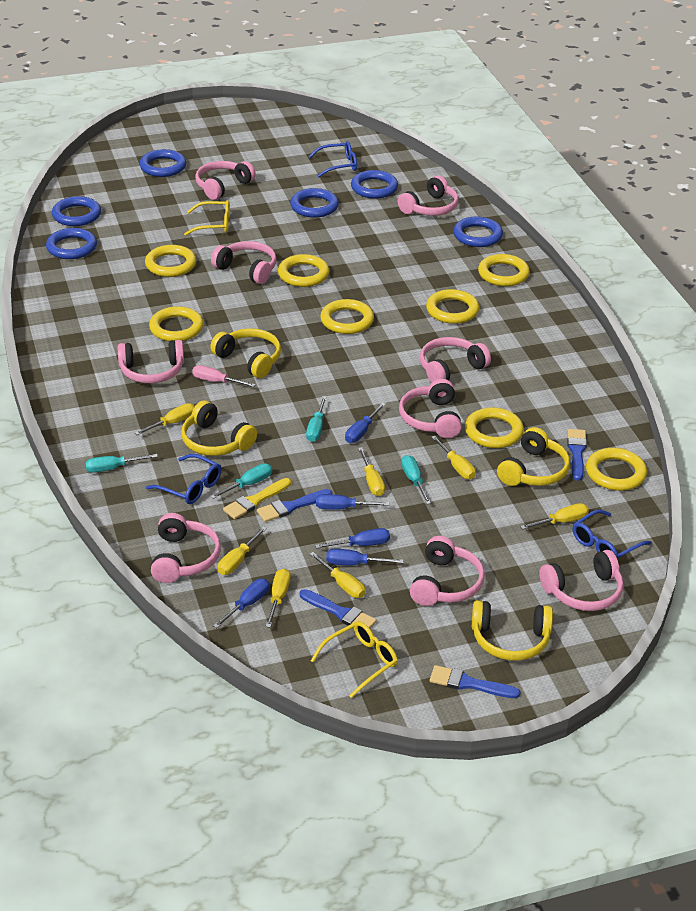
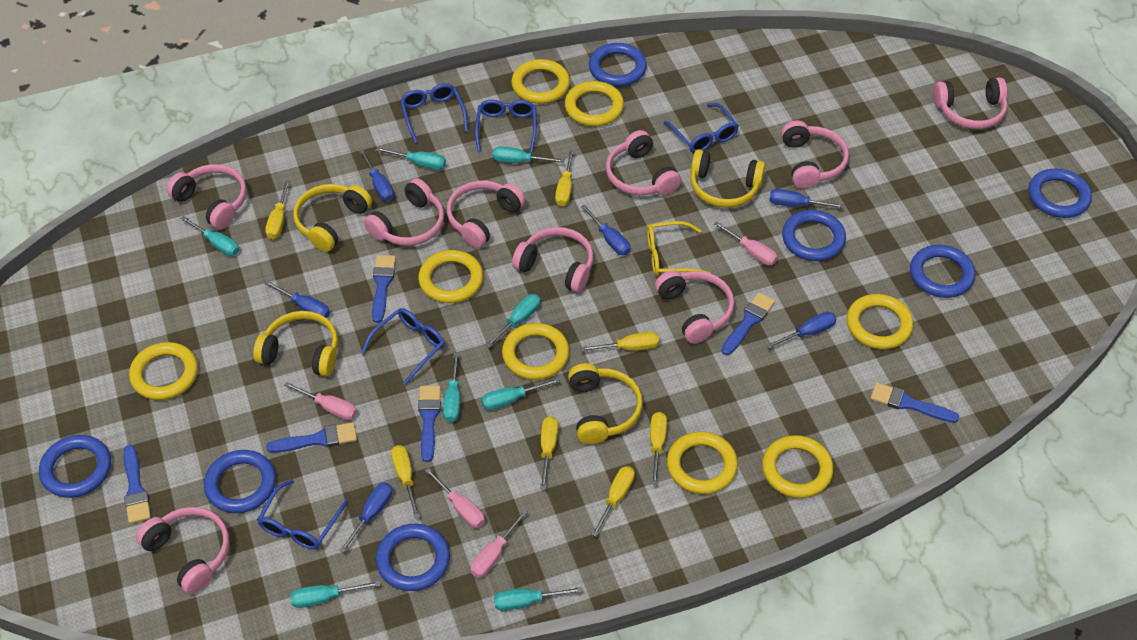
blue brush: [257,489,332,522] [300,589,377,628] [430,665,520,698] [567,429,587,481] = 4 -> [123,445,151,524] [266,422,357,453] [372,255,396,323] [418,386,441,462] [721,292,775,355] [870,382,959,423] = 6
blue glasses: [146,454,222,504] [309,141,357,178] [573,510,652,560] = 3 -> [257,479,348,550] [361,308,445,386] [400,83,468,143] [475,100,537,153] [664,103,739,153] = 5
blue ring: [46,228,97,259] [52,196,101,226] [140,149,186,177] [290,188,339,218] [351,170,398,199] [453,217,503,247] = 6 -> [39,435,111,498] [204,450,276,513] [376,524,450,591] [589,43,647,87] [782,210,846,261] [910,245,975,298] [1028,168,1092,218] = 7
blue screwdriver: [213,578,269,628] [315,528,390,549] [316,494,390,510] [326,549,403,565] [345,403,386,443] = 5 -> [264,280,330,318] [339,482,392,553] [359,149,394,201] [581,205,630,255] [766,312,836,348] [769,189,844,208] = 6
pink screwdriver: [192,365,256,387] = 1 -> [284,382,357,420] [425,468,485,528] [471,509,528,578] [714,221,778,265] = 4
turquoise screwdriver: [85,454,158,473] [210,463,272,499] [306,396,327,442] [401,455,431,504] = 4 -> [180,216,239,256] [291,581,380,608] [376,147,446,170] [443,353,460,422] [481,378,560,410] [485,294,540,348] [492,147,565,163] [494,587,583,611] = 8
yellow brush: [223,478,291,519] = 1 -> none = 0
yellow glasses: [184,200,230,236] [311,621,398,698] = 2 -> [647,221,711,276] = 1

